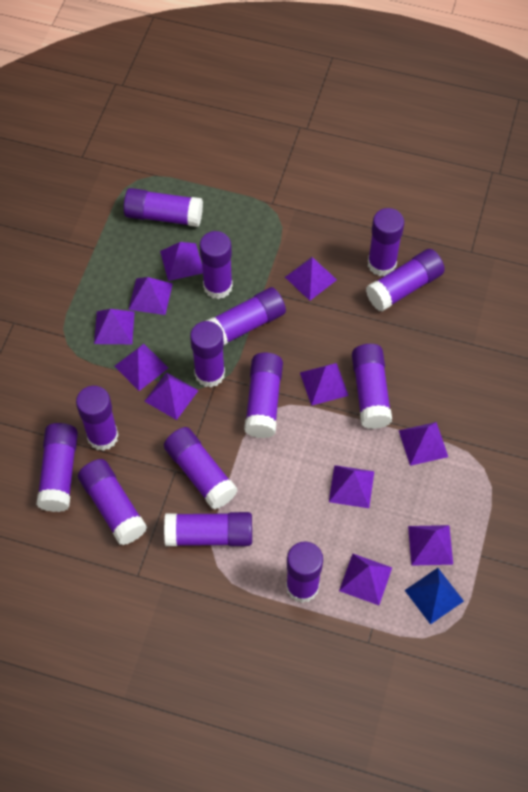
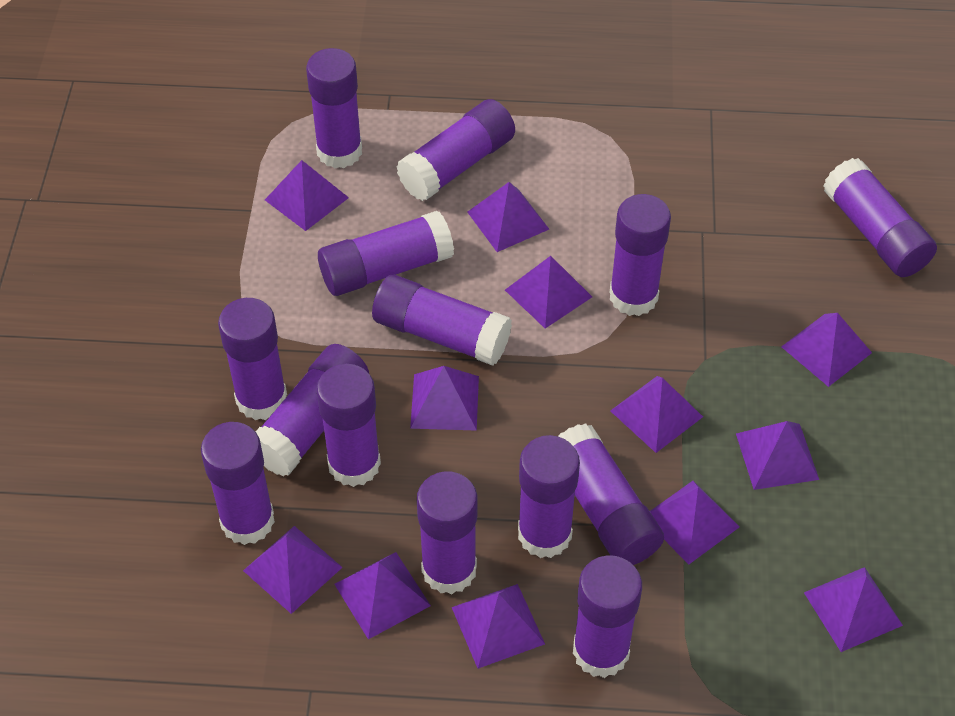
blue pyramid: [405,568,464,625] = 1 -> none = 0
purple pyramid: [94,309,135,344] [115,344,168,391] [128,277,173,315] [144,372,199,420] [160,242,203,281] [285,257,337,301] [300,363,349,406] [329,465,374,508] [339,554,392,605] [399,422,448,466] [408,525,453,566] = 11 -> [243,526,343,614] [265,160,349,231] [334,552,431,639] [410,366,479,431] [452,584,545,669] [467,182,549,252] [505,256,592,329] [610,376,703,453] [650,481,739,565] [736,421,819,490] [781,313,872,387] [804,567,903,652] = 12

